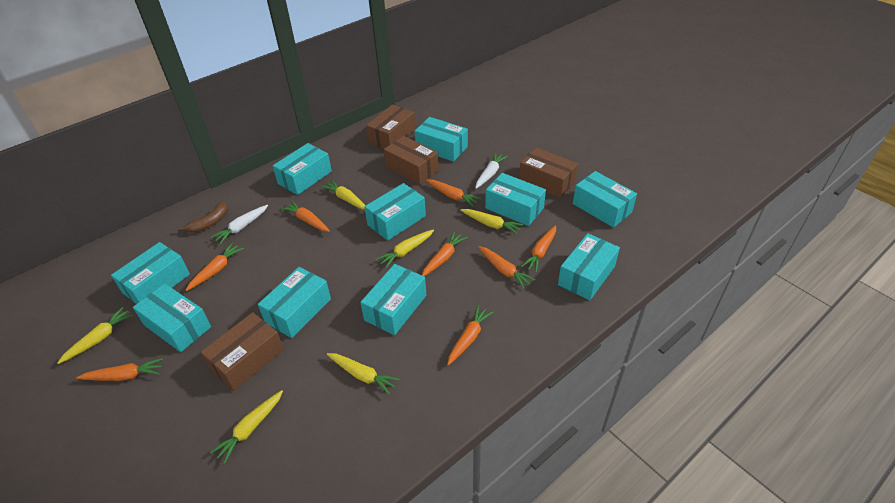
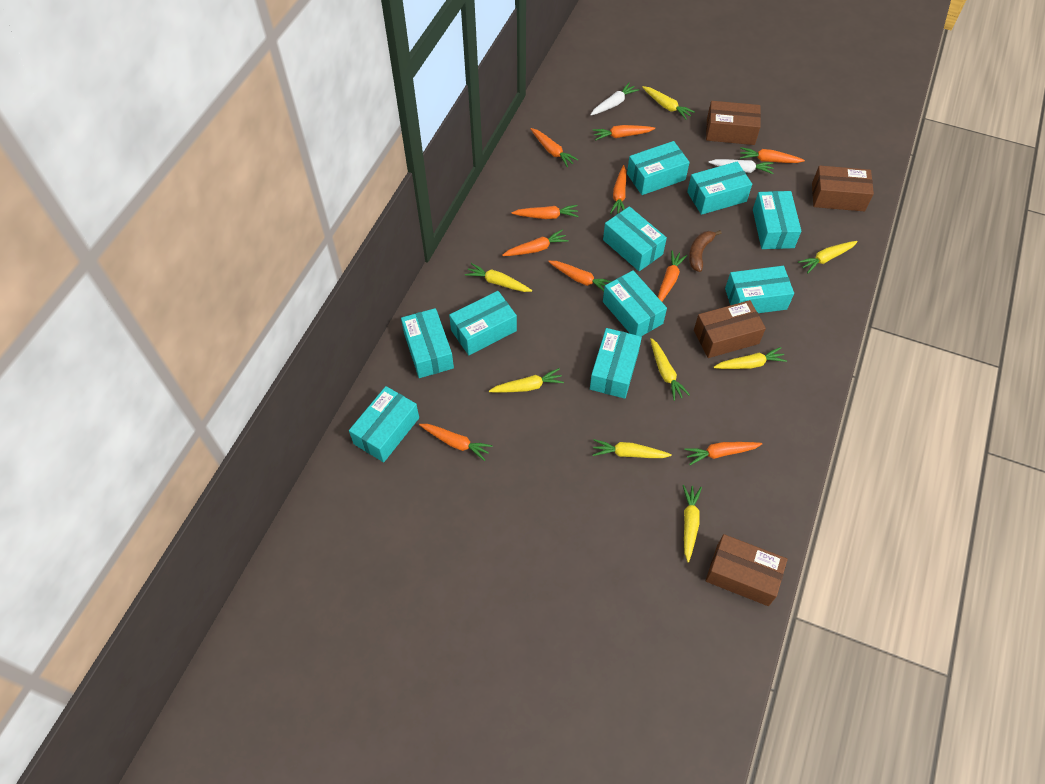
orange carrot: [76,358,163,381] [186,243,244,291] [281,200,330,232] [422,231,468,276] [426,180,481,207] [447,305,494,366] [478,246,535,289] [521,225,556,273] = 8 -> [419,424,493,461] [502,230,569,256] [511,205,579,219] [531,128,578,167] [548,261,612,291] [592,125,655,141] [610,165,626,214] [658,250,687,302] [684,442,762,465] [740,147,805,163] = 10
yellow carrot: [57,307,133,364] [210,390,283,464] [321,180,366,210] [327,353,400,395] [376,229,434,268] [460,209,523,235] = 6 -> [465,263,532,292] [489,368,564,393] [593,439,672,458] [642,86,695,120] [650,338,690,401] [683,485,702,562] [714,347,787,369] [798,241,858,273] = 8

